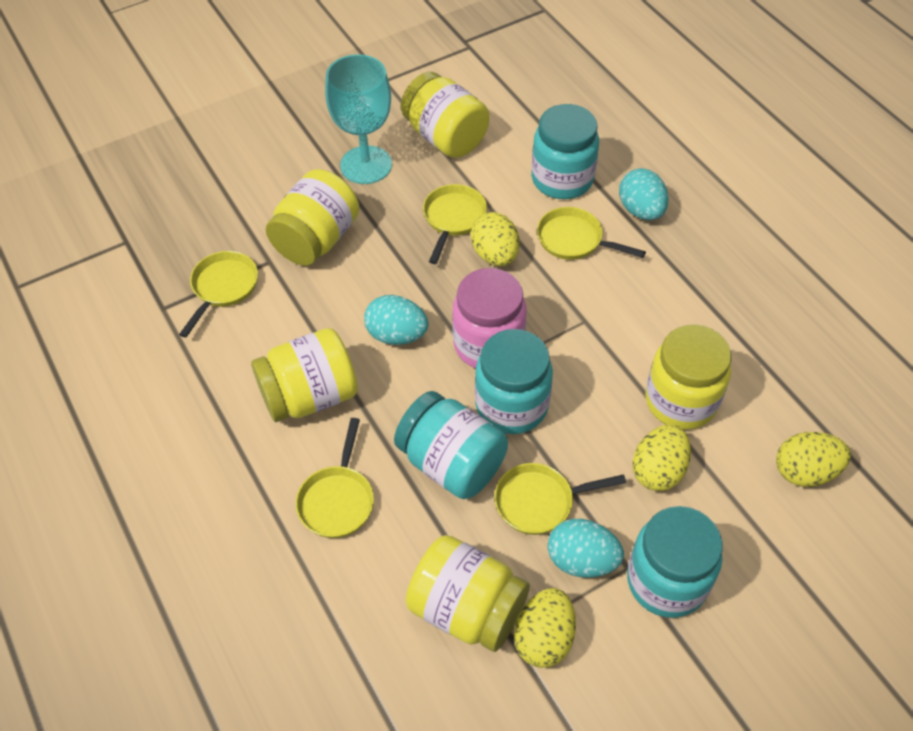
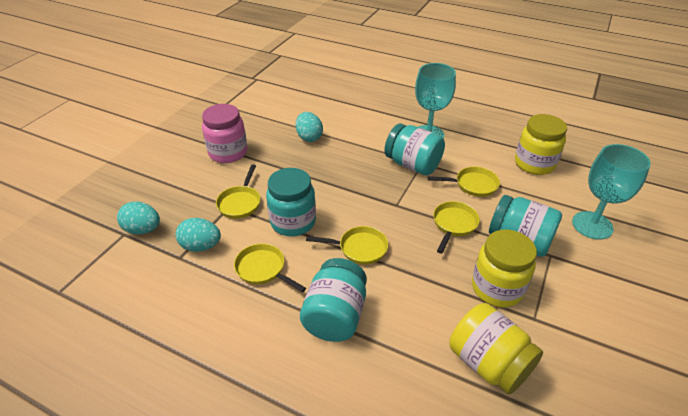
turquoise goblet: [325,54,392,184] = 1 -> [415,63,456,139] [572,144,651,240] = 2
yellow egg: [471,212,519,266] [514,588,576,668] [632,424,691,491] [776,432,851,487] = 4 -> none = 0
yellow jar: [251,328,358,422] [266,169,359,266] [401,72,489,158] [406,535,530,652] [646,324,732,430] = 5 -> [449,303,543,395] [472,230,537,307] [515,114,567,175] = 3

